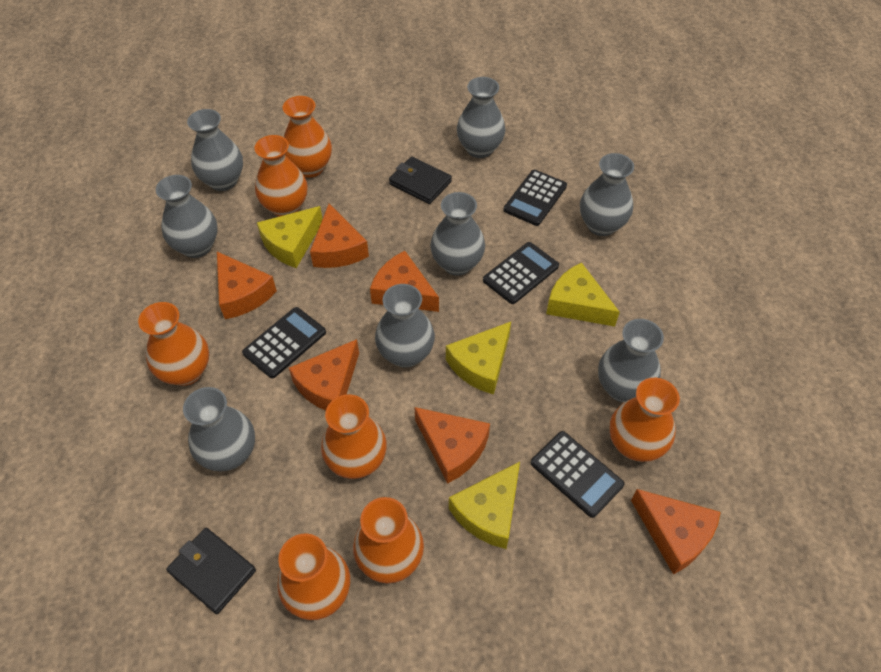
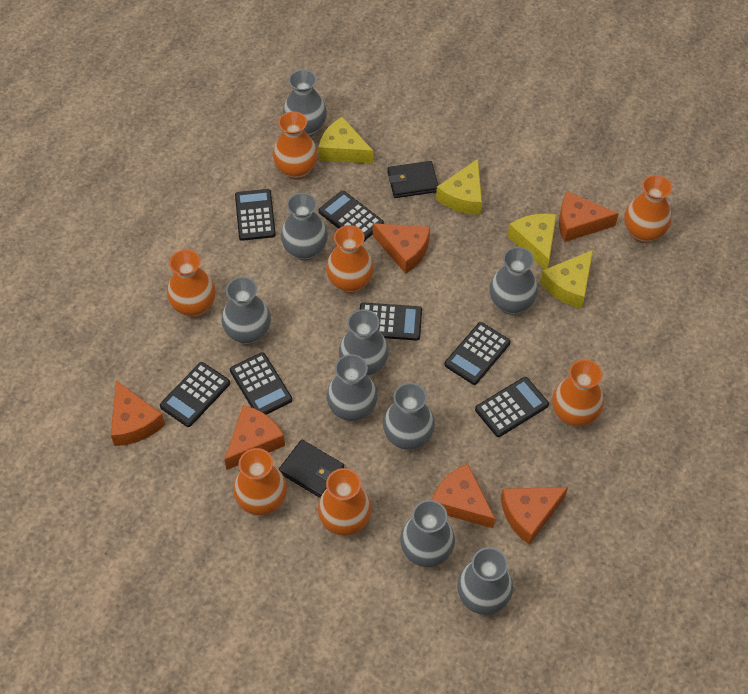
black calculator: [242,307,326,379] [483,242,559,304] [504,170,567,226] [531,431,624,518] = 4 -> [160,362,230,427] [230,352,292,415] [235,189,276,241] [319,191,384,241] [360,303,422,341] [444,322,511,385] [475,377,549,437] = 7
grey vase: [156,175,218,258] [183,387,255,471] [187,109,243,191] [375,284,435,368] [430,192,485,276] [457,77,505,158] [580,153,634,236] [598,319,664,402] = 8 -> [222,277,271,344] [281,193,328,261] [283,69,327,137] [327,354,378,421] [339,309,389,376] [383,383,435,450] [400,500,455,567] [457,547,513,615] [489,247,538,315] = 9

